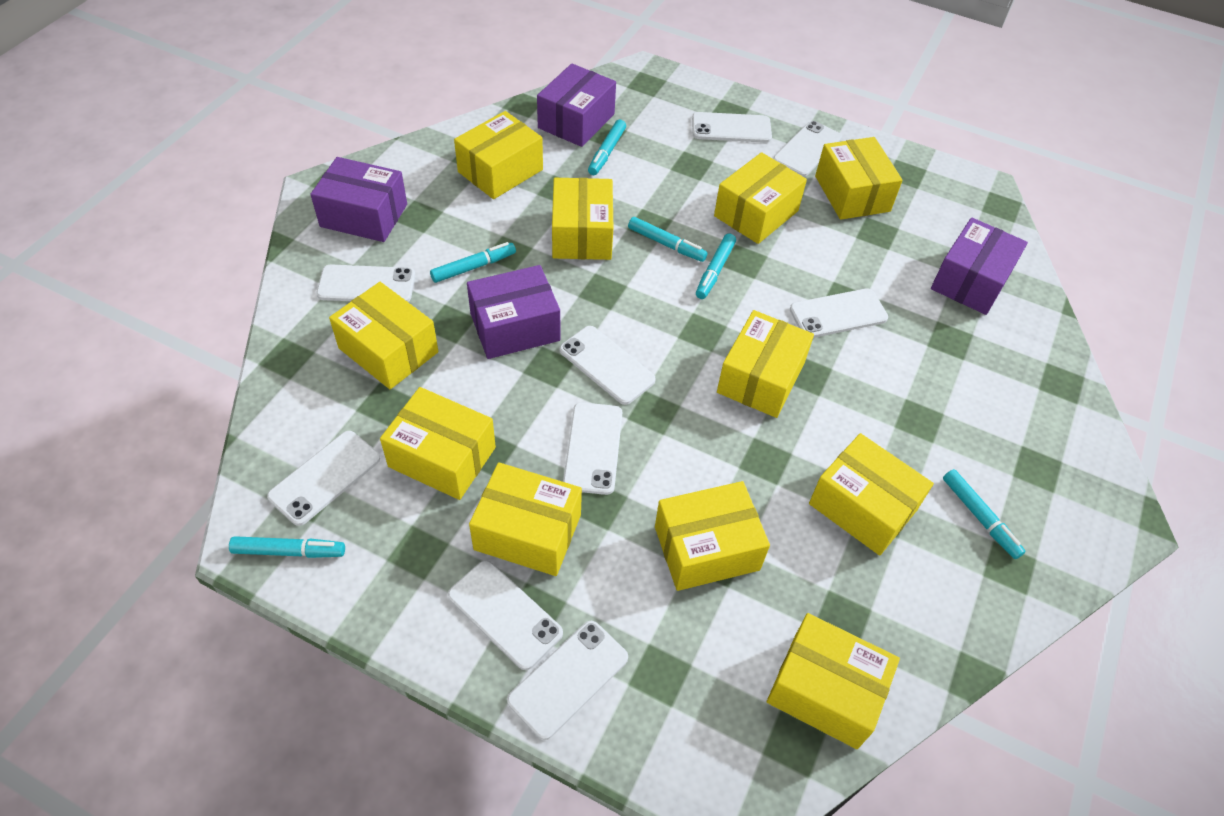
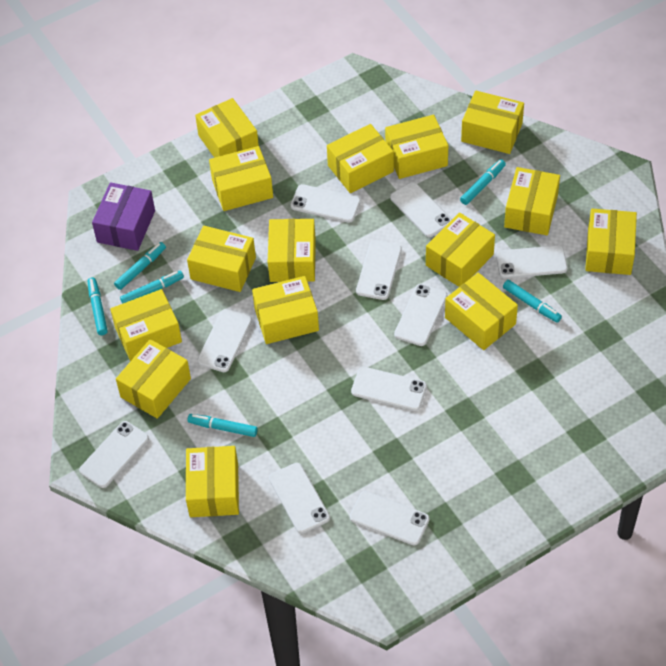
purple box: [310,157,407,242] [467,265,560,359] [537,64,616,147] [931,217,1028,315] = 4 -> [92,182,155,251] = 1
white phone: [267,431,380,526] [316,264,415,302] [448,560,563,670] [507,621,628,740] [559,326,656,405] [563,402,622,495] [692,112,772,143] [773,121,842,177] [790,288,888,338] = 9 -> [79,421,149,488] [197,309,252,372] [269,463,330,533] [290,184,361,223] [350,491,430,545] [351,367,427,411] [356,241,402,300] [390,182,452,237] [394,284,447,346] [496,245,567,278] = 10
yellow box: [329,282,439,389] [380,387,496,500] [454,111,543,199] [469,462,582,576] [552,178,613,260] [655,481,770,591] [714,152,807,244] [717,310,814,418] [767,613,900,749] [809,433,934,556] [815,137,903,220] = 11 -> [110,289,182,361] [116,339,191,419] [186,446,239,517] [187,226,256,292] [195,98,259,158] [209,146,273,211] [252,276,319,344] [268,219,316,282] [327,124,394,193] [385,115,448,179] [426,212,495,287] [445,273,518,350] [461,90,524,154] [504,167,560,235] [585,208,637,275] = 15

